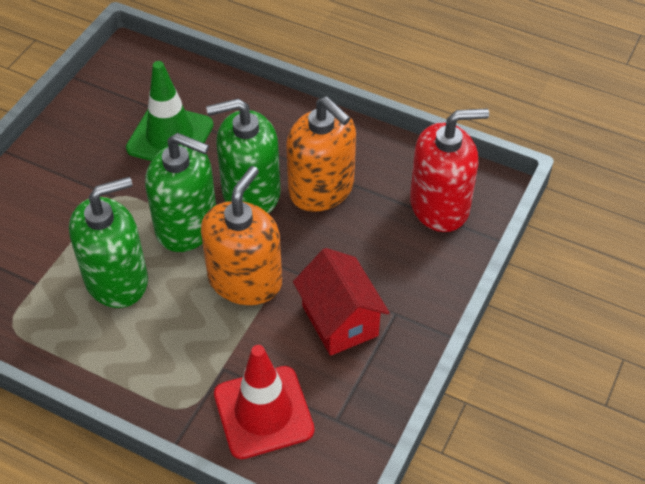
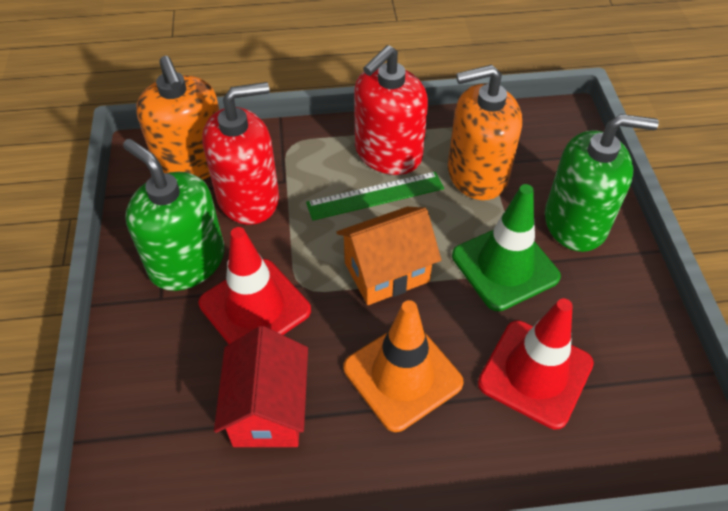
green ruler: none = 0 -> [306,171,444,221] = 1
green soap dispenser: [69,177,148,308] [145,133,216,252] [206,98,281,214] = 3 -> [123,139,225,291] [545,114,659,252] = 2
orange house: none = 0 -> [336,207,441,305] = 1
orange traffic cone: none = 0 -> [344,300,464,432] = 1
red soap dispenser: [410,108,489,232] = 1 -> [202,82,279,225] [354,45,428,175] = 2
red traffic cone: [214,345,315,459] = 1 -> [199,227,311,344] [478,298,594,430] = 2

